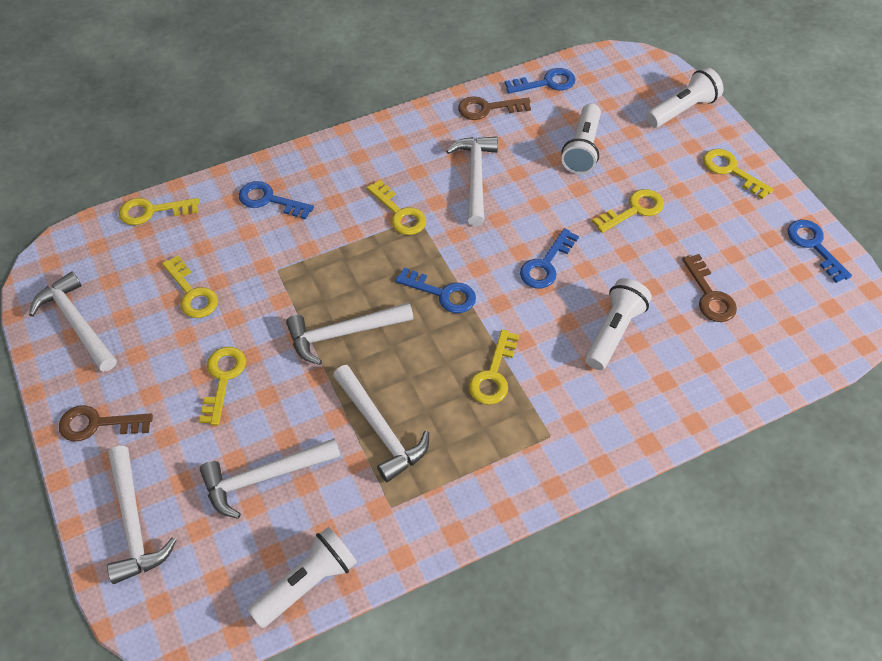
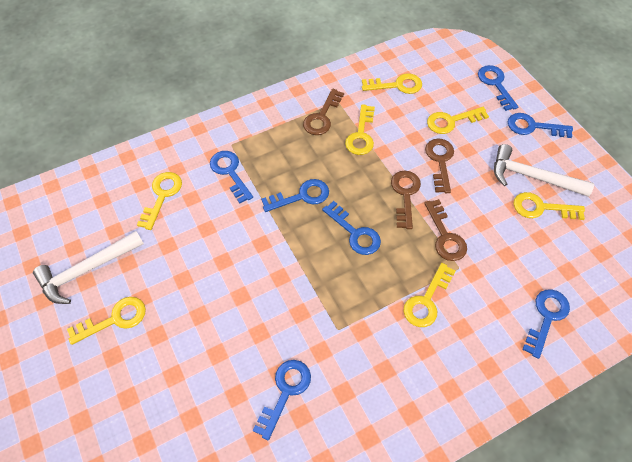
blue key: [239,181,314,219] [395,268,476,313] [505,68,576,94] [520,228,579,288] [788,220,852,283] = 5 -> [210,151,253,203] [252,360,311,441] [261,179,329,212] [322,201,381,255] [478,65,518,111] [508,113,573,138] [522,289,570,359] = 7
brown key: [59,405,153,441] [458,96,531,120] [682,254,737,322] = 3 -> [303,89,344,135] [391,171,421,229] [425,139,454,193] [425,199,467,261] = 4
white flashlight: [247,527,357,628] [561,104,601,174] [585,278,652,370] [646,67,724,128] = 4 -> none = 0
white hammer: [29,272,117,372] [107,446,176,584] [200,438,340,519] [286,302,414,365] [333,365,429,482] [446,137,498,226] = 6 -> [33,231,144,304] [494,144,594,197] = 2

